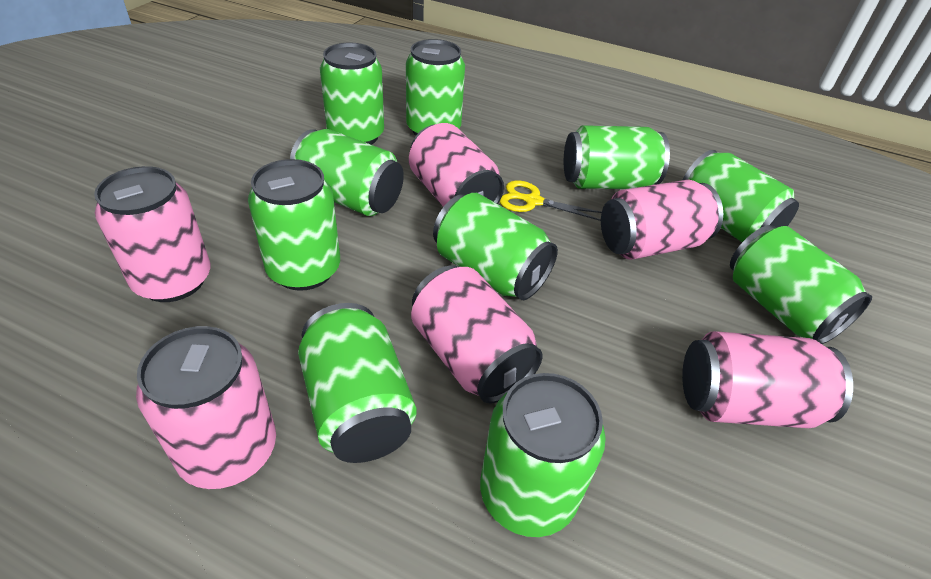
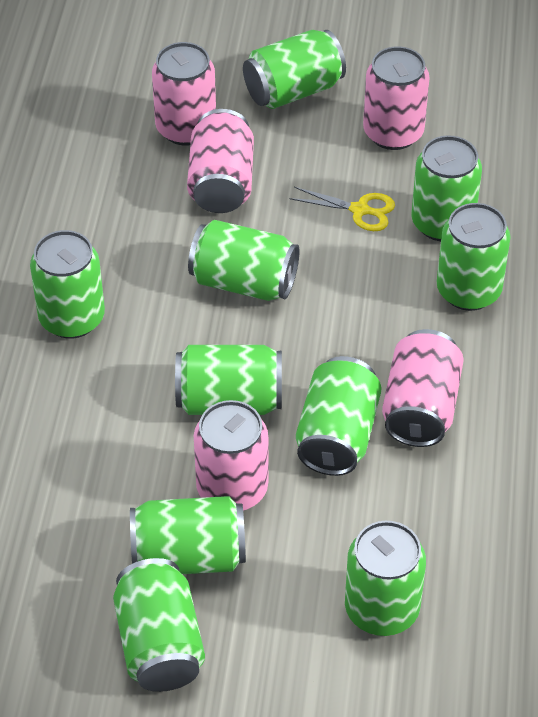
pink can: [94,166,210,302] [136,326,276,489] [409,123,504,207] [411,265,543,403] [601,180,723,260] [682,331,853,428] = 6 -> [152,42,216,145] [187,109,254,213] [194,400,268,511] [363,46,429,150] [382,329,464,447] = 5

